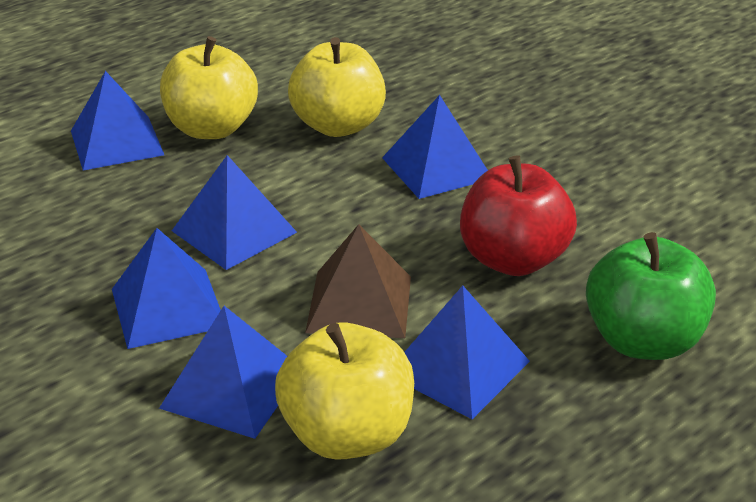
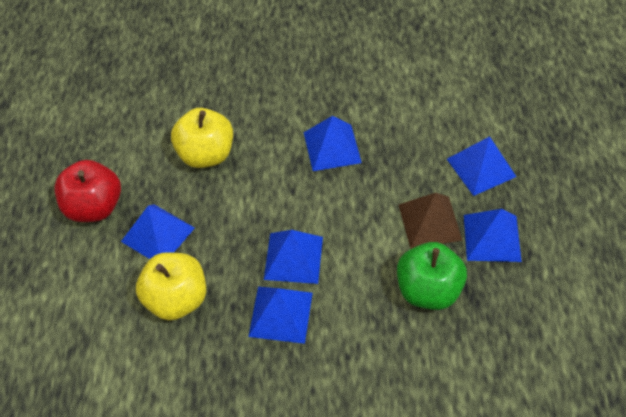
yellow apple: [160,36,258,139] [275,322,414,460] [288,37,386,137] = 3 -> [136,252,206,321] [171,108,233,168] = 2

